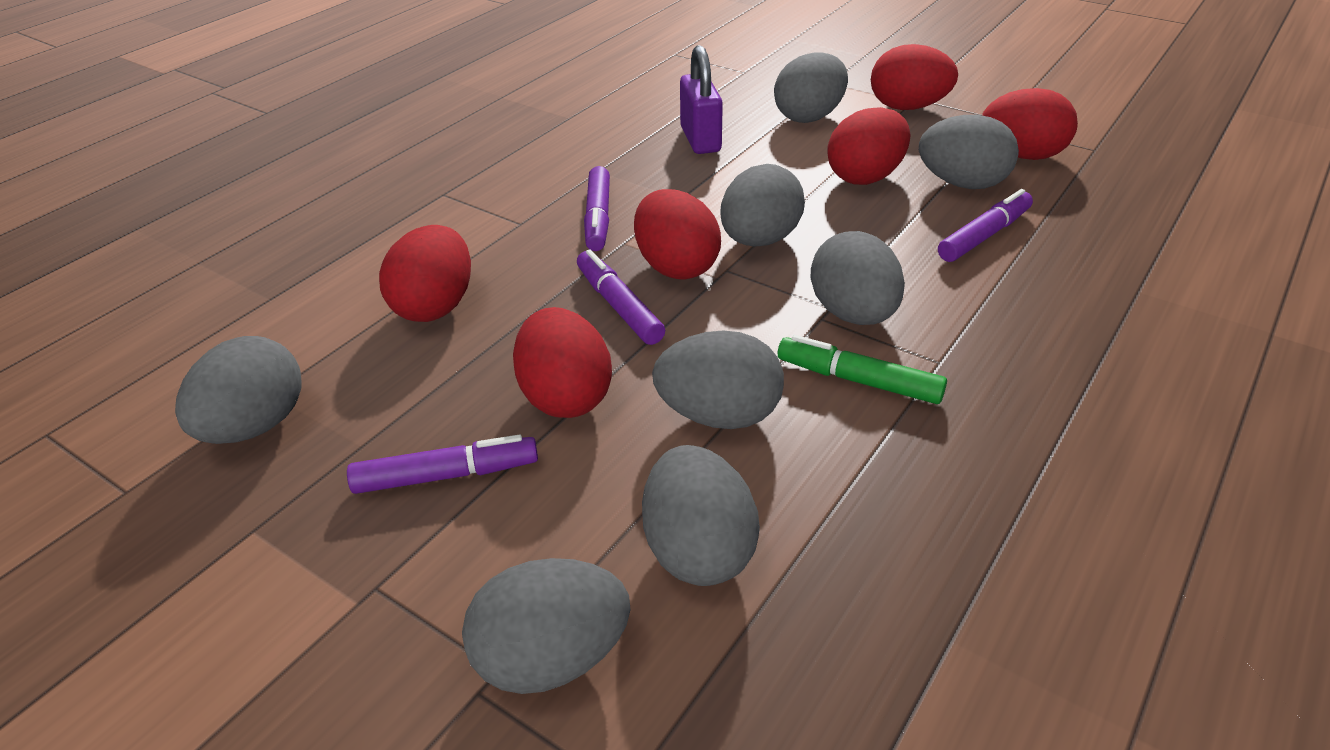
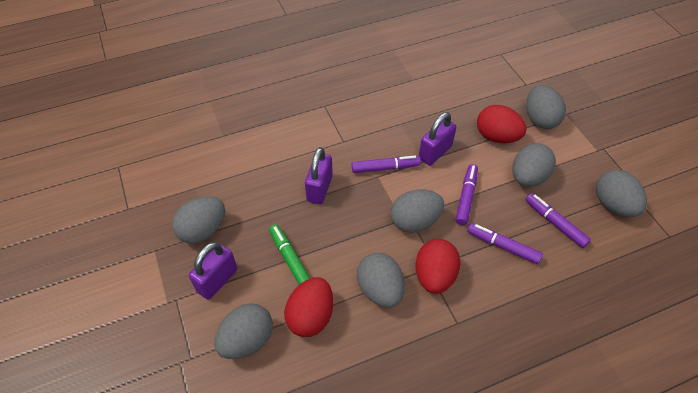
grey egg: [175,336,302,444] [462,558,631,694] [642,445,760,586] [652,330,784,429] [720,164,805,247] [774,52,848,123] [810,231,905,325] [919,115,1019,189] = 8 -> [172,196,225,244] [214,303,273,359] [357,253,405,308] [391,190,444,233] [512,143,556,187] [526,85,566,129] [596,170,647,217] = 7
purple padlock: [680,45,723,154] = 1 -> [189,242,237,300] [305,147,333,204] [419,112,456,166] = 3
red egg: [379,225,471,322] [513,307,612,418] [634,189,721,280] [827,107,910,185] [871,44,958,110] [982,88,1078,160] = 6 -> [284,277,333,337] [416,239,460,294] [477,105,527,143] = 3

